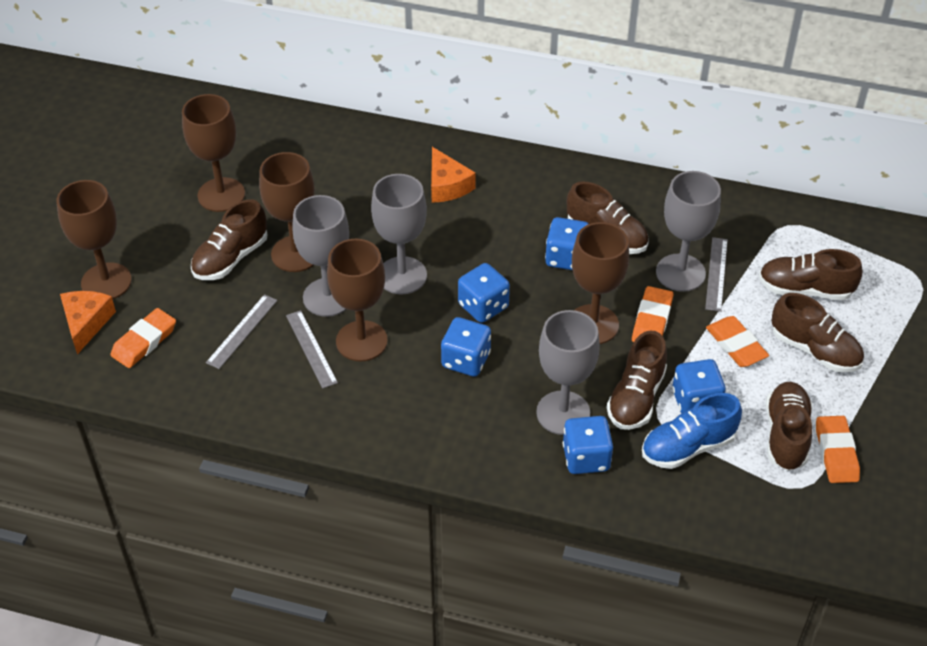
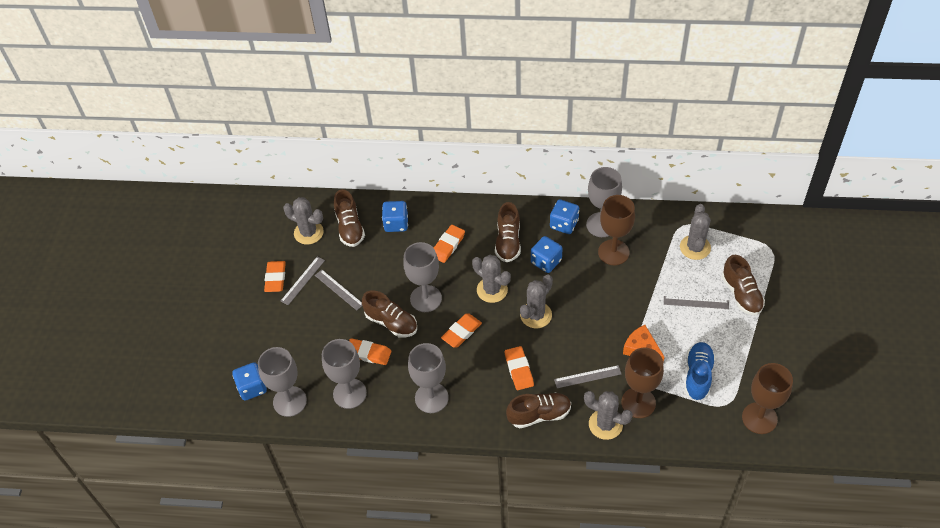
blue dice: [441,317,491,377] [458,263,510,323] [545,217,588,270] [563,416,613,474] [672,359,726,414] = 5 -> [232,362,267,401] [382,201,408,232] [531,236,563,273] [550,199,579,234] = 4
brown goblet: [56,180,132,299] [182,94,245,212] [259,152,315,272] [327,239,388,362] [572,222,629,344] = 5 -> [598,195,635,265] [621,348,664,418] [742,363,793,434] = 3
brown shoe: [191,200,268,280] [567,181,649,254] [607,330,667,430] [759,249,863,300] [766,382,812,471] [771,293,864,372] = 6 -> [334,189,365,247] [362,290,417,338] [495,202,521,262] [506,392,571,428] [722,255,765,315] = 5
grey cactus: none = 0 -> [283,197,324,245] [472,255,511,303] [520,275,553,328] [584,391,633,440] [680,204,711,260] = 5
grey goblet: [292,195,349,317] [371,174,427,295] [536,310,600,435] [656,171,721,292] = 4 -> [258,347,307,417] [322,339,367,409] [403,242,442,312] [408,343,449,413] [586,167,622,237] = 5
grey ruler: [206,294,277,369] [286,310,338,388] [705,237,728,312] = 3 -> [281,256,325,305] [315,270,362,311] [554,365,621,388] [664,296,729,309] = 4
orange cheese: [60,291,116,354] [431,147,476,203] = 2 -> [623,325,664,362] = 1
orange eraser: [110,308,176,368] [632,286,673,342] [706,316,769,367] [816,416,860,483] = 4 -> [264,261,286,292] [349,338,391,365] [434,225,465,263] [441,314,482,348] [505,346,534,390] = 5

